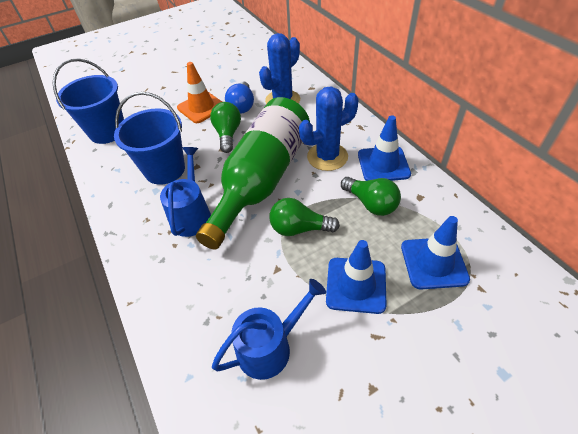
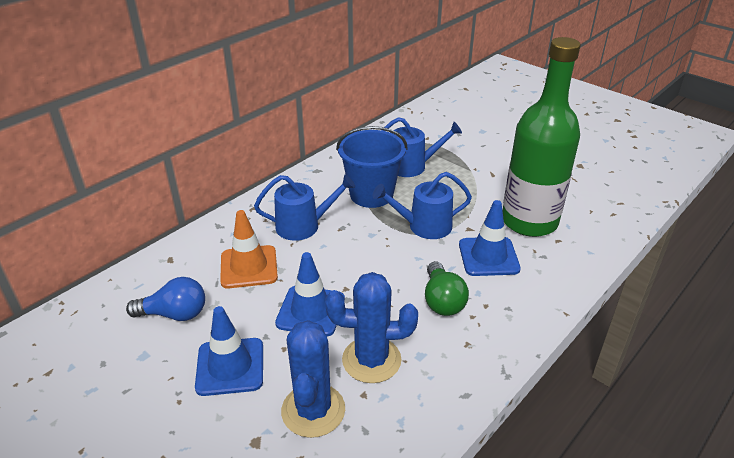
blue bucket: [52,59,124,144] [114,92,185,185] = 2 -> [336,126,408,208] = 1
blue watering can: [160,147,211,237] [212,279,326,380] = 2 -> [254,174,355,241] [373,172,472,239] [381,117,462,177] = 3
green light bulb: [210,102,241,153] [269,198,340,236] [341,177,401,216] = 3 -> [425,261,469,316] = 1

